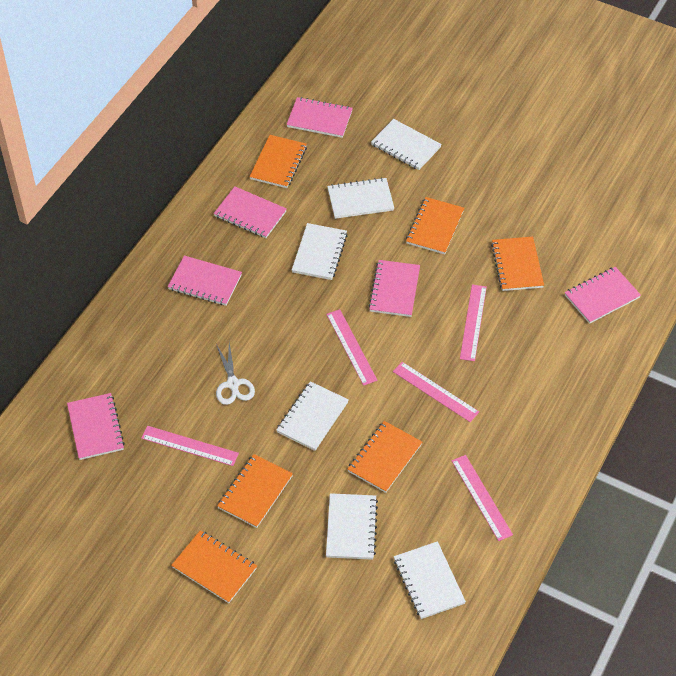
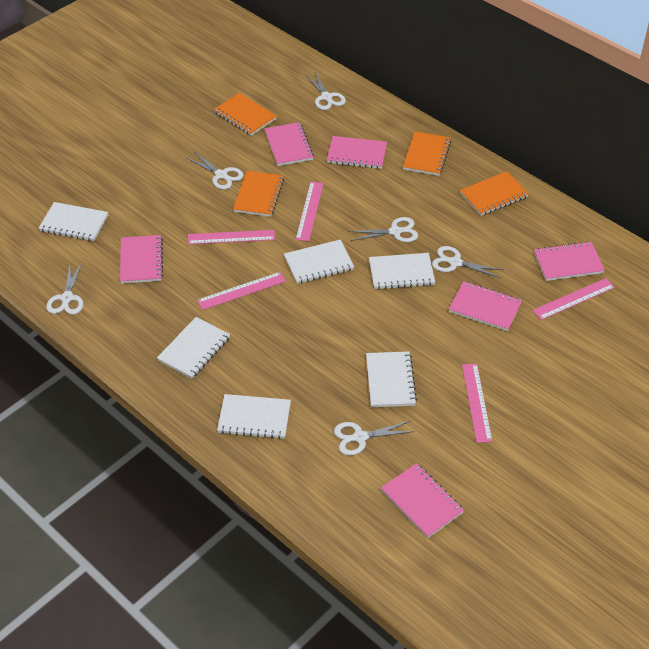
orange notebook: [171,530,257,603] [217,454,293,528] [250,135,307,188] [348,421,422,493] [406,197,464,254] [491,237,544,291] = 6 -> [214,93,277,136] [233,171,284,217] [403,131,451,176] [460,171,529,216] = 4
white scissors: [216,343,255,405] = 1 -> [46,262,83,315] [186,152,244,190] [305,71,346,110] [334,421,415,456] [348,217,418,242] [432,246,503,278] = 6

